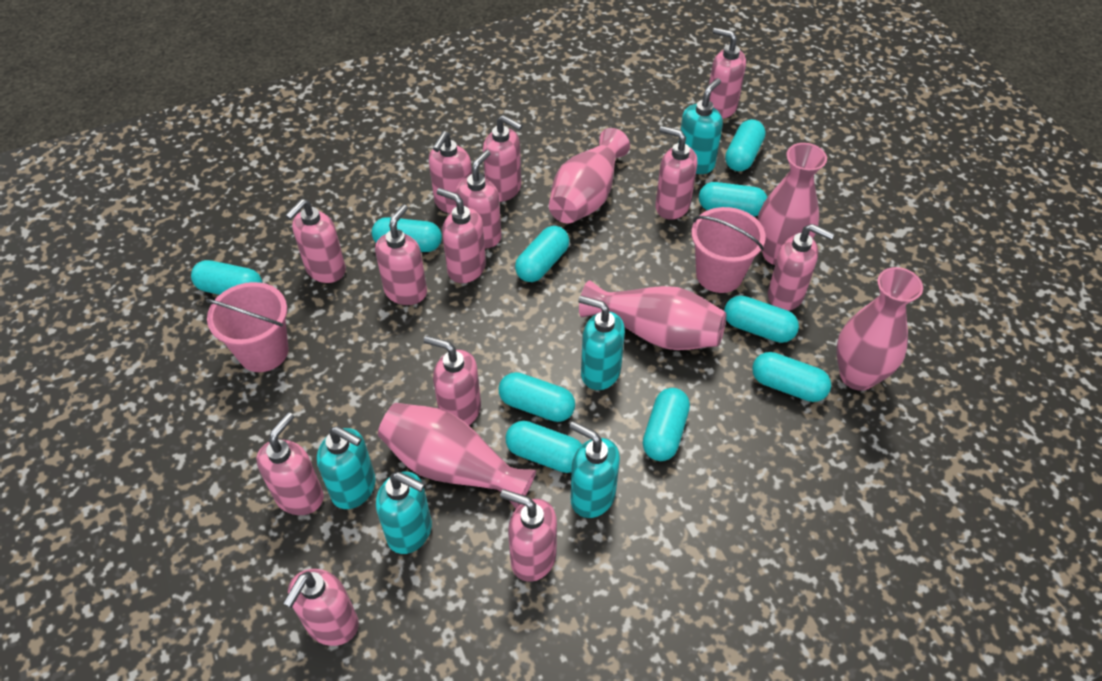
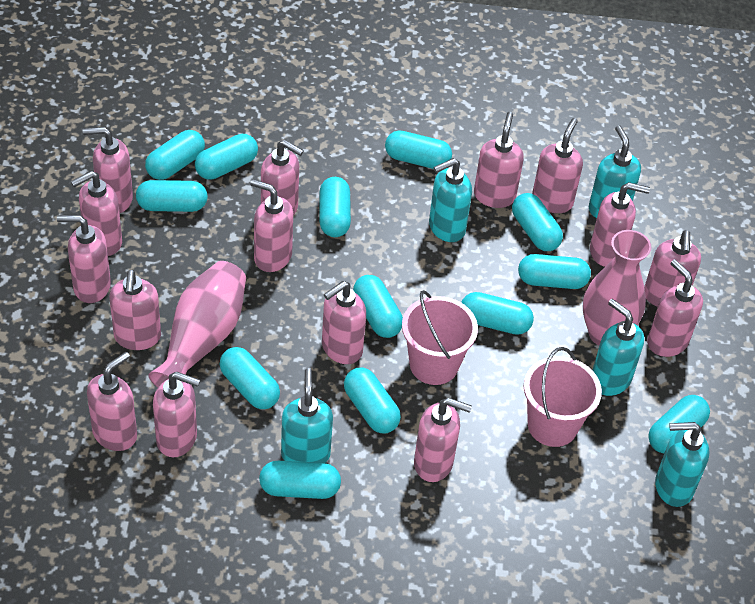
pink soap dispenser: [256,412,324,515] [283,569,359,646] [286,199,346,283] [375,204,427,305] [424,336,481,425] [429,131,472,214] [437,188,486,283] [456,150,501,249] [483,115,522,202] [500,489,557,582] [655,126,697,220] [709,28,746,119] [768,224,834,311] = 13 -> [57,215,111,303] [71,171,122,256] [83,127,133,213] [87,352,137,451] [109,270,161,350] [153,372,200,457] [250,179,293,272] [261,140,304,216] [322,281,366,364] [414,398,472,482] [474,112,524,208] [532,118,583,213] [590,182,650,267] [644,230,701,307] [647,260,703,357] = 15
pink vase: [378,403,536,509] [549,128,630,223] [579,280,726,350] [758,143,827,265] [836,267,923,391] = 5 -> [148,261,246,387] [583,230,651,346] = 2
turquoise capsule: [191,260,263,295] [372,217,442,252] [499,372,575,422] [506,421,582,473] [515,226,569,282] [643,388,690,461] [699,182,767,216] [724,296,799,343] [725,119,766,171] [752,352,831,402] = 10 -> [136,180,208,212] [145,130,205,180] [195,134,258,180] [220,347,280,409] [259,461,341,499] [319,177,351,237] [344,368,401,433] [353,275,403,338] [385,130,452,169] [461,292,534,335] [512,193,563,251] [518,254,591,289] [648,395,710,453] = 13

